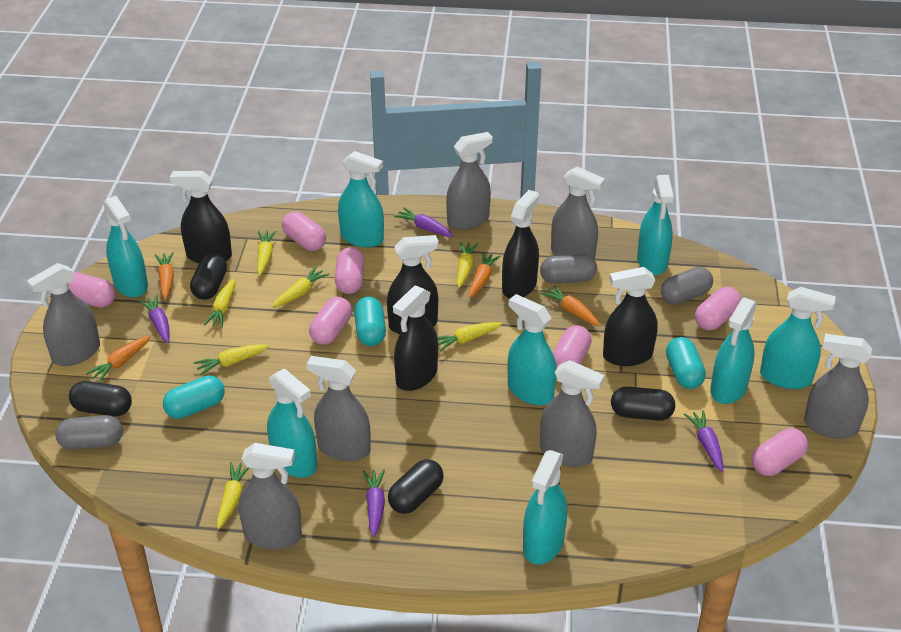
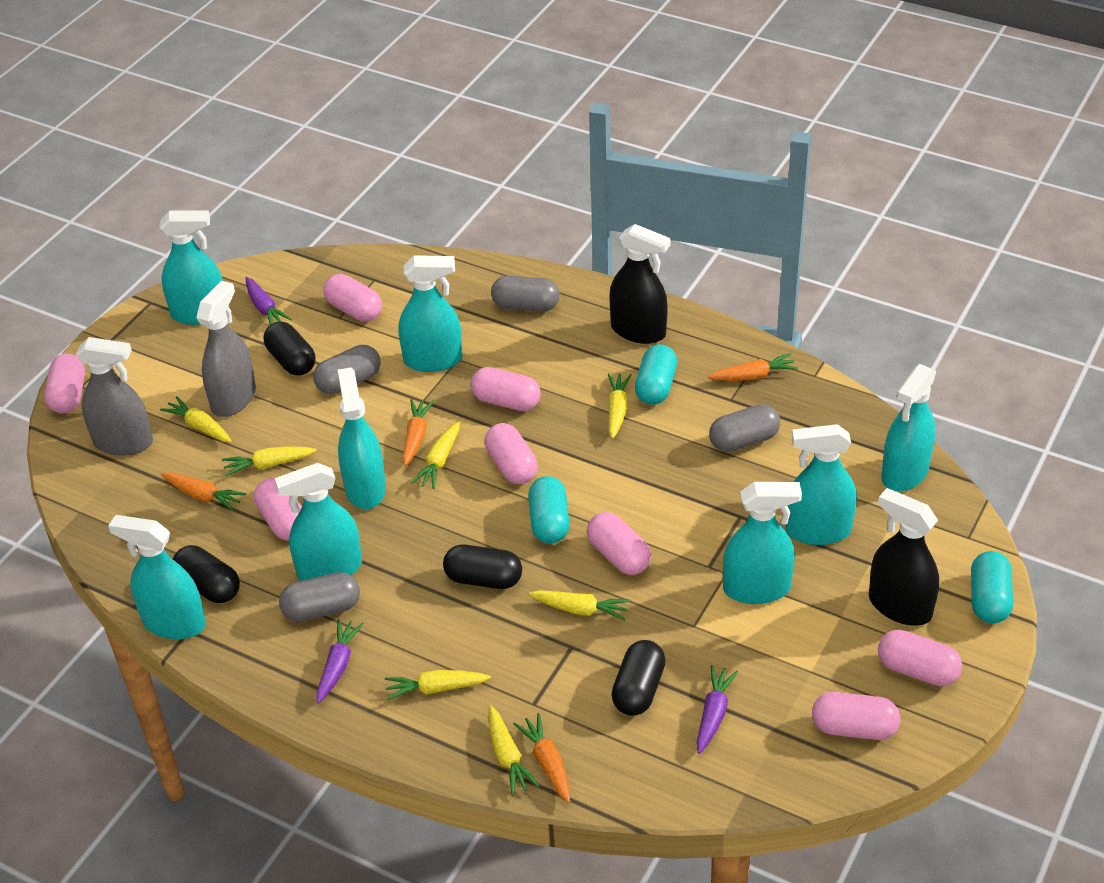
black spray bottle: [170,171,232,263] [387,235,439,334] [393,285,438,391] [502,190,539,298] [603,267,658,366] = 5 -> [609,224,671,344] [869,488,939,626] = 2
grey capsule: [55,415,123,450] [540,254,597,284] [661,267,713,305] = 3 -> [279,572,360,622] [313,345,381,394] [491,276,559,312] [709,404,780,452] = 4
grey spray bottle: [27,263,100,366] [239,443,302,549] [307,356,371,461] [446,132,493,230] [540,360,605,467] [551,167,605,259] [804,334,872,439] = 7 -> [76,337,153,456] [196,281,256,417] = 2
pink capsule: [68,272,116,308] [282,212,326,251] [309,297,352,345] [335,247,364,294] [553,325,592,369] [695,287,741,330] [752,428,808,476] = 7 -> [44,353,85,413] [254,478,302,540] [323,274,382,322] [471,367,541,411] [484,423,538,484] [587,512,651,575] [812,692,901,740] [878,630,962,686] = 8
purple carrot: [139,295,170,343] [363,469,385,537] [394,207,454,237] [684,410,723,472] = 4 -> [246,277,292,325] [316,619,364,703] [697,665,739,754] = 3

